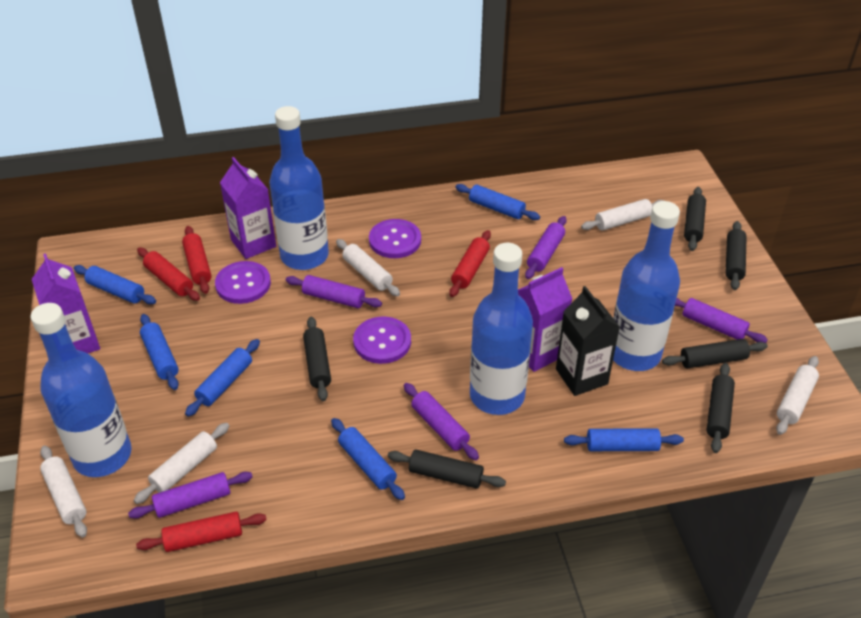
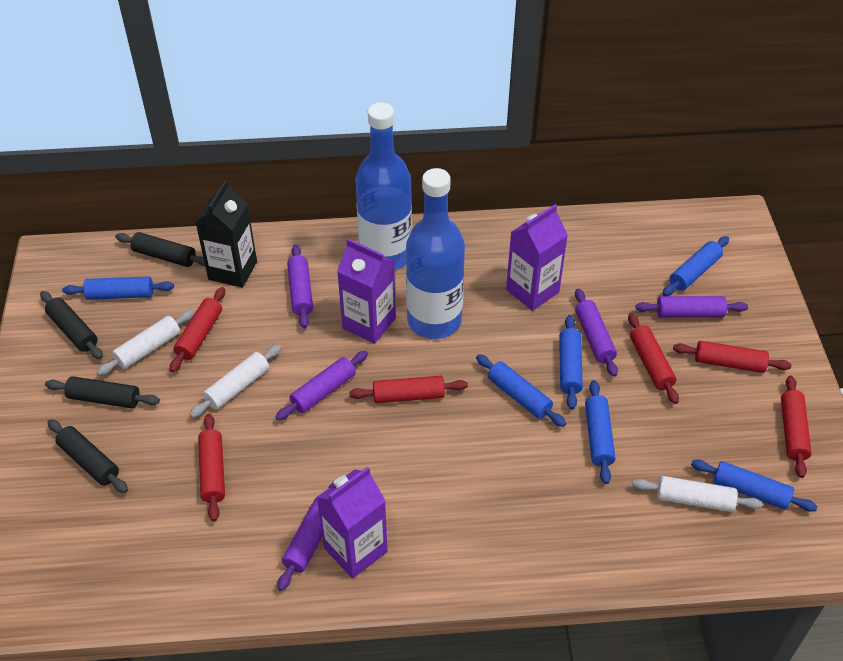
black rolling pin: [303,317,331,401] [388,450,506,489] [662,339,768,368] [684,187,706,251] [706,363,735,453] [725,221,747,290] = 6 -> [40,291,103,359] [45,376,160,408] [47,419,128,493] [115,232,205,267] = 4
blue bottle: [31,303,132,477] [269,106,329,270] [470,243,533,415] [613,201,680,371] = 4 -> [355,102,412,270] [406,168,465,339] = 2
purple button: [215,261,271,304] [353,317,411,364] [369,219,421,258] = 3 -> none = 0
red rolling pin: [136,512,267,552] [137,247,200,301] [182,226,212,294] [449,230,491,297] = 4 -> [170,287,225,372] [198,414,225,521] [349,376,468,403] [628,313,679,404] [673,341,792,373] [781,376,812,478] = 6
white rolling pin: [40,445,87,538] [133,423,229,504] [336,239,400,296] [581,199,665,231] [776,356,819,435] = 5 -> [97,310,194,376] [189,345,281,418] [633,476,762,512] = 3

